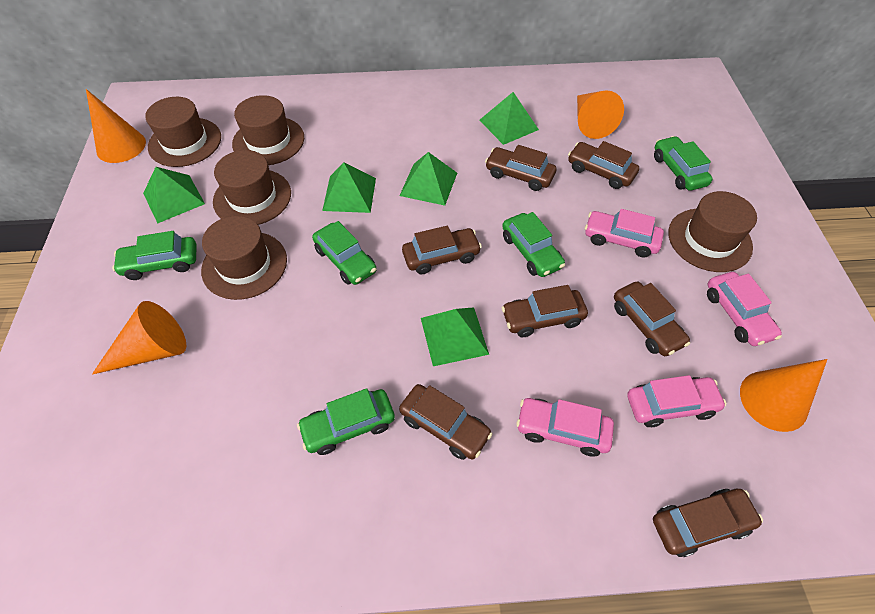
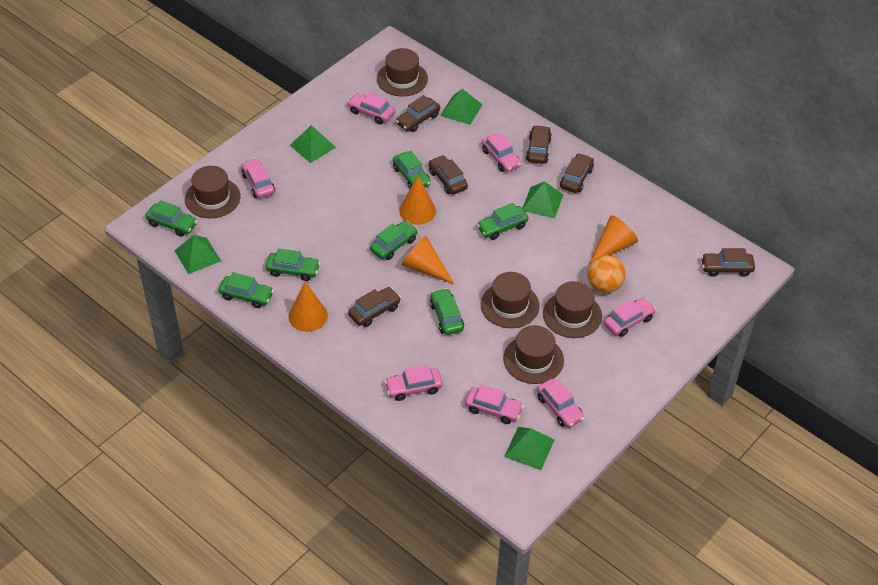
brown car: [399,384,493,460] [402,226,482,274] [485,145,556,191] [501,285,588,337] [568,141,639,189] [614,281,690,356] [653,489,763,557] = 7 -> [348,287,401,327] [396,95,440,132] [429,155,468,195] [526,125,552,164] [560,153,594,193] [701,248,755,277] = 6
green car: [112,231,197,280] [297,388,395,455] [312,221,377,285] [502,212,565,277] [654,136,713,191] = 5 -> [145,200,197,237] [218,272,274,308] [266,248,320,281] [370,221,418,260] [393,151,431,189] [430,288,464,335] [477,203,528,240] = 7
orange ball: none = 0 -> [587,255,626,293] = 1
pink car: [516,398,614,456] [585,209,664,258] [627,375,727,427] [707,272,782,346] = 4 -> [241,158,275,199] [347,92,395,124] [384,365,443,401] [465,384,524,424] [482,132,521,172] [537,379,585,428] [604,298,656,337] = 7

